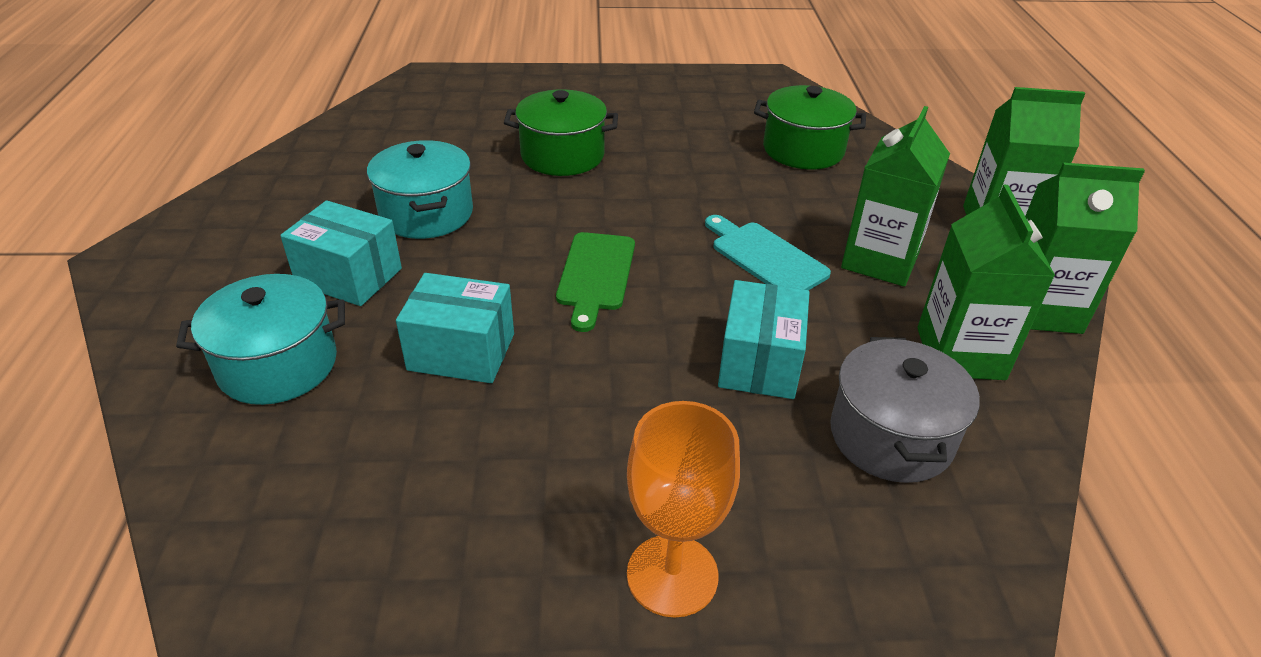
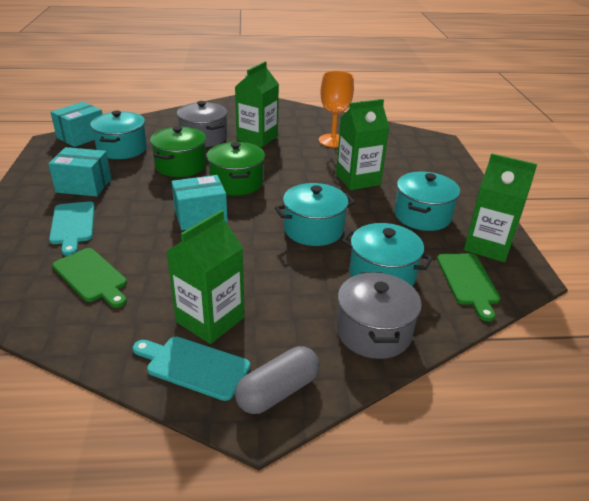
green cutting board: [556,232,635,332] = 1 -> [52,248,127,308] [437,253,501,322] = 2
grey capsule: none = 0 -> [235,346,319,414] = 1
grey pot: [830,337,980,483] = 1 -> [177,101,227,147] [337,272,422,359] = 2
turquoise cutting board: [705,215,831,290] = 1 -> [49,201,95,256] [133,337,250,401] = 2
turquoise pot: [176,274,345,405] [367,140,473,239] = 2 -> [90,111,147,159] [275,183,355,246] [342,223,433,286] [394,172,460,231] = 4

